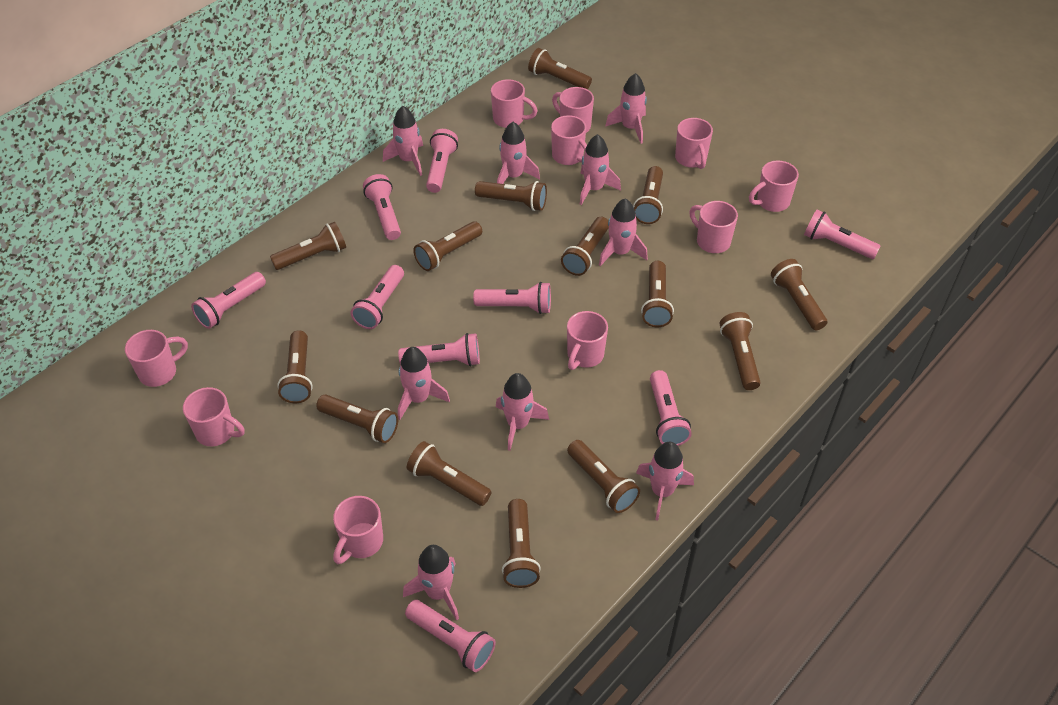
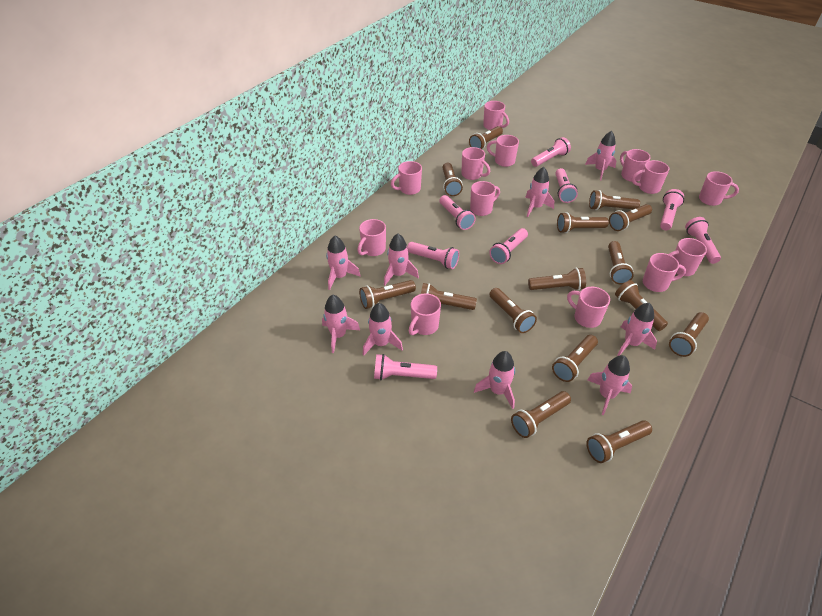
brown flashlight: [270,222,346,270] [277,330,313,403] [316,394,398,443] [406,441,492,506] [413,221,482,271] [475,181,547,211] [502,499,541,588] [528,48,592,89] [561,217,609,276] [567,440,640,513] [633,166,663,224] [641,261,674,327] [720,312,761,390] [771,259,827,330] = 14 -> [359,280,416,309] [421,283,477,310] [442,163,463,196] [469,126,503,150] [489,288,537,333] [511,391,571,438] [528,268,586,290] [552,335,598,382] [557,212,609,233] [586,420,652,463] [589,190,640,210] [608,241,634,284] [609,204,652,231] [615,280,668,331] [669,312,709,357] = 15
pink flashlight: [191,272,266,329] [351,265,404,329] [363,174,401,240] [398,333,480,366] [405,600,496,672] [426,129,458,193] [473,282,551,314] [650,370,692,446] [804,210,881,259] = 9 -> [374,354,437,380] [407,242,459,269] [439,195,476,230] [489,228,528,264] [531,137,571,167] [555,168,578,203] [660,189,684,230] [685,217,721,264] = 8
pink mug: [125,330,188,387] [183,387,245,446] [333,496,383,564] [491,79,537,128] [551,115,587,165] [552,87,594,133] [567,311,608,370] [675,118,713,169] [689,201,738,253] [749,161,799,212] = 10 -> [357,219,386,256] [391,161,422,195] [409,293,441,335] [461,147,490,180] [470,181,500,216] [483,101,509,130] [487,135,519,167] [567,287,610,328] [620,149,650,182] [632,160,669,194] [643,253,686,292] [669,238,707,276] [699,171,739,206] = 13

